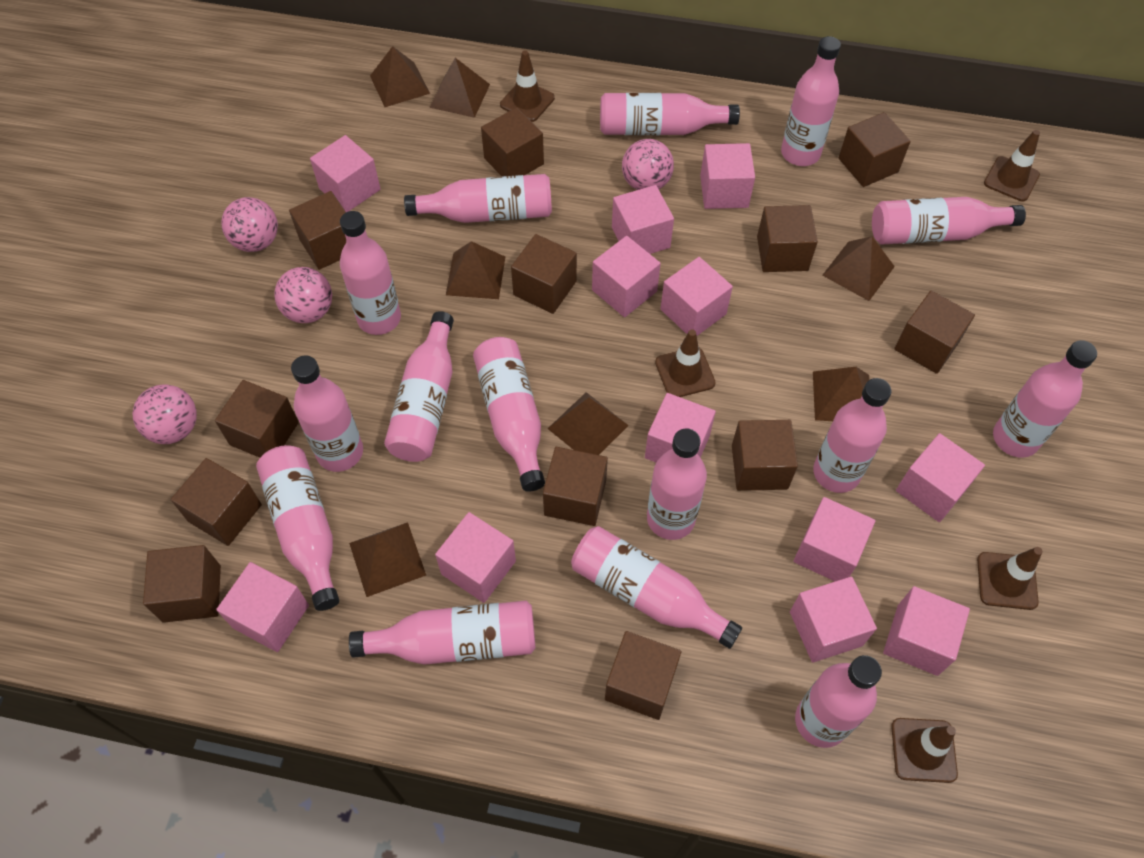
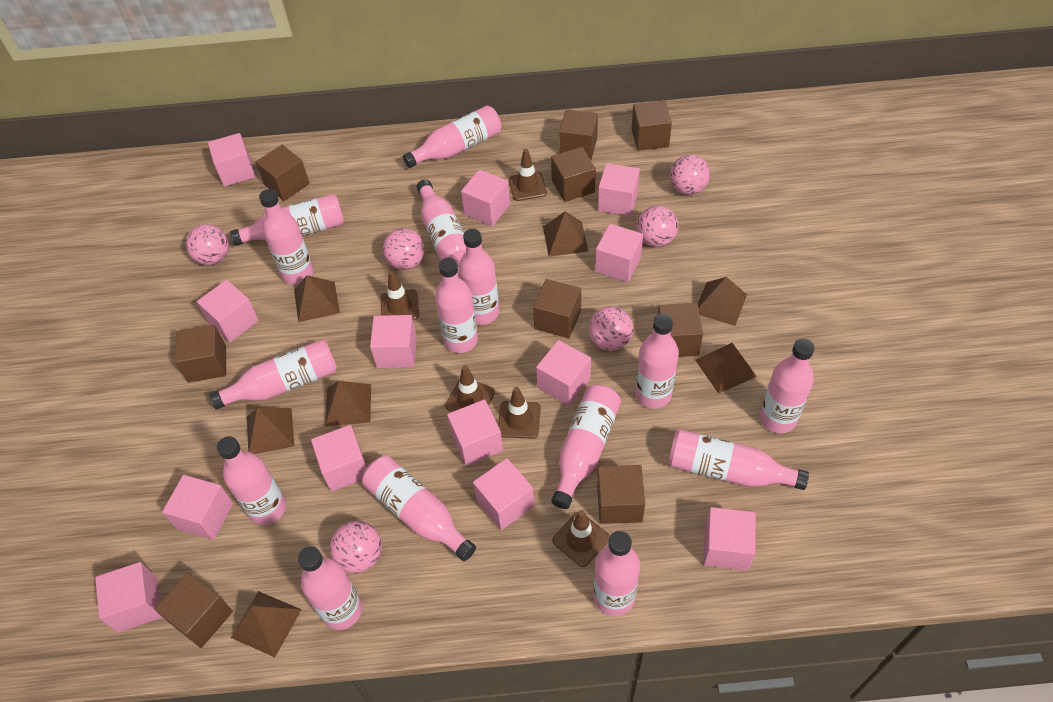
brown cube: [143,545,221,623] [171,458,262,546] [215,380,299,458] [289,191,346,270] [481,107,544,177] [511,234,577,314] [543,447,608,526] [605,631,681,720] [732,420,798,491] [757,205,818,272] [839,112,911,187] [894,290,975,374] = 12 -> [154,572,233,648] [175,325,226,383] [256,145,310,201] [533,279,581,338] [551,147,596,202] [559,109,598,160] [597,465,645,524] [632,101,672,151] [658,303,703,357] = 9
pink ball: [132,384,197,444] [222,197,278,252] [274,267,332,323] [622,139,674,190] = 4 -> [186,224,229,265] [330,521,382,573] [383,228,425,270] [589,306,633,351] [637,206,678,247] [670,155,710,195] = 6
pink cube: [216,562,309,652] [310,135,381,212] [435,512,516,603] [592,236,661,317] [612,185,674,254] [645,393,716,462] [660,257,733,336] [700,143,755,209] [790,576,877,663] [793,497,875,581] [883,586,970,676] [896,433,985,522] = 12 -> [95,562,162,633] [162,475,233,540] [197,280,259,342] [208,133,256,187] [311,425,367,492] [370,315,417,368] [447,399,503,466] [461,169,510,226] [473,458,535,530] [536,340,591,406] [595,224,643,282] [598,163,640,216] [704,507,756,571] = 13

